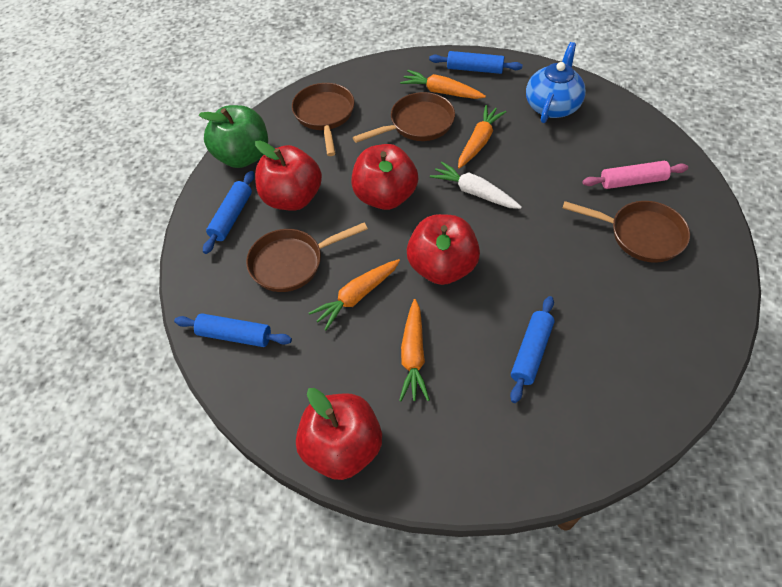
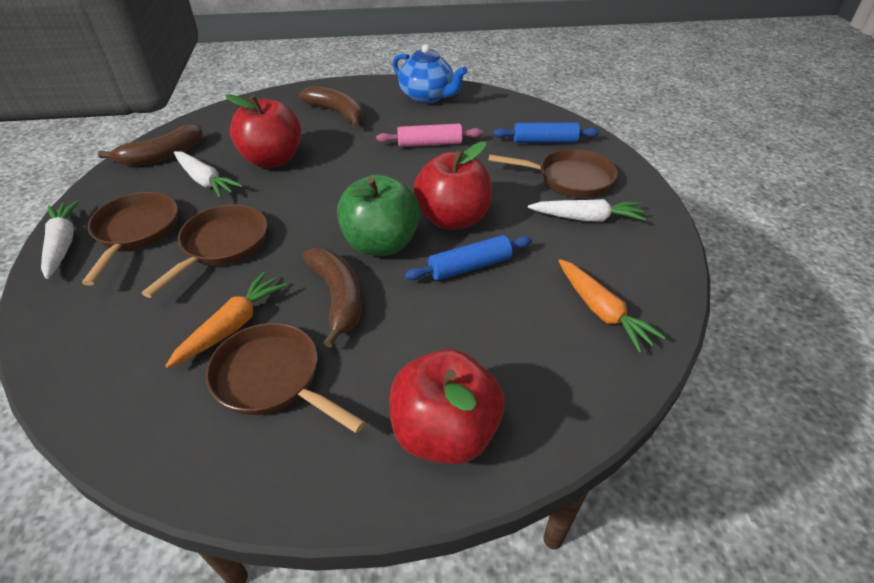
blue rolling pin: [174,313,292,347] [203,171,254,254] [429,51,523,74] [510,296,555,403] = 4 -> [405,235,532,281] [493,122,600,143] = 2
brown banana: none = 0 -> [98,124,203,166] [299,86,363,128] [303,248,362,348] = 3
orange carrot: [309,259,400,330] [399,299,430,401] [400,70,486,99] [458,105,506,168] = 4 -> [166,272,287,368] [558,259,666,353] = 2
red apple: [255,140,322,211] [296,388,382,480] [351,144,418,210] [407,214,480,285] = 4 -> [225,94,301,168] [389,349,504,465] [414,141,492,230] = 3
white carrot: [430,161,522,209] = 1 -> [41,200,79,279] [174,151,243,198] [528,199,646,222] = 3

